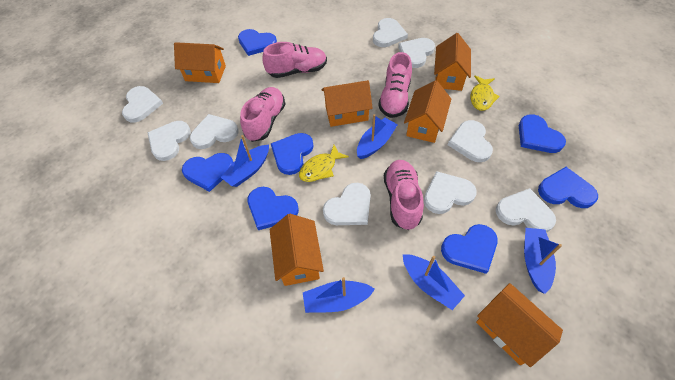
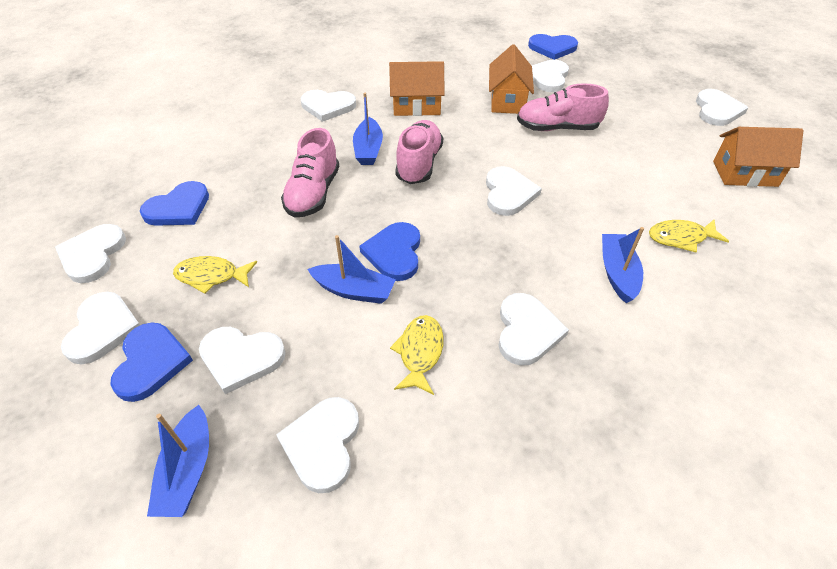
blue boat: [221,135,269,187] [303,277,375,313] [357,114,398,159] [403,254,465,310] [524,228,562,294] = 5 -> [147,405,209,517] [308,235,396,304] [353,93,383,165] [602,227,644,303] = 4
blue heart: [182,153,233,192] [238,29,277,56] [248,187,299,230] [271,133,313,175] [441,224,498,274] [519,114,566,153] [538,167,598,208] = 7 -> [110,323,193,402] [140,181,209,226] [359,222,420,281] [528,34,578,60] = 4
orange house: [174,42,226,83] [270,214,324,286] [322,80,373,127] [404,80,451,143] [434,33,471,91] [476,283,563,367] = 6 -> [389,61,445,116] [489,44,534,114] [713,127,803,187] = 3
pink shoe: [240,87,286,142] [262,42,327,78] [378,52,412,118] [384,160,424,230] = 4 -> [281,128,339,217] [395,120,443,184] [517,83,609,131] = 3
yellow fish: [299,145,349,182] [471,75,500,111] = 2 -> [173,256,257,294] [390,315,444,395] [649,220,729,253] = 3

